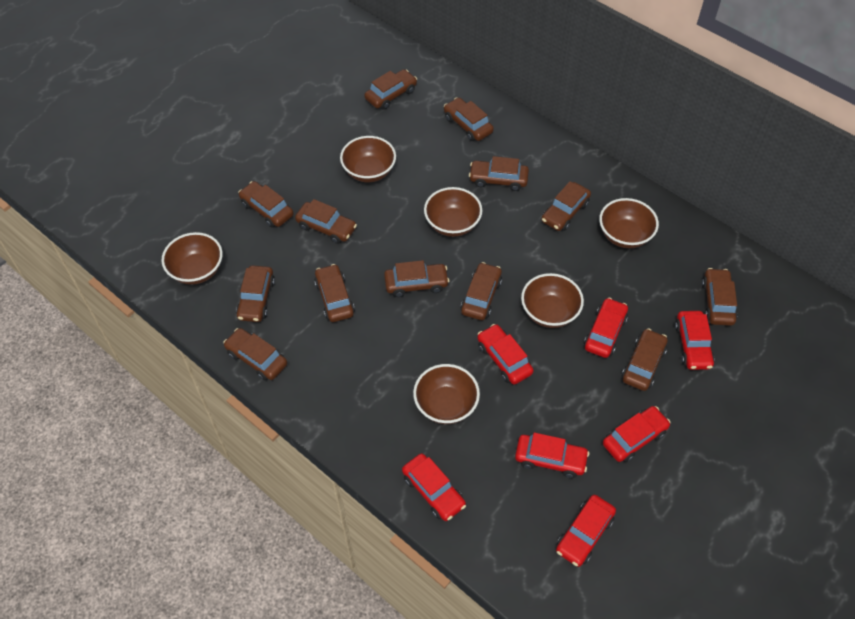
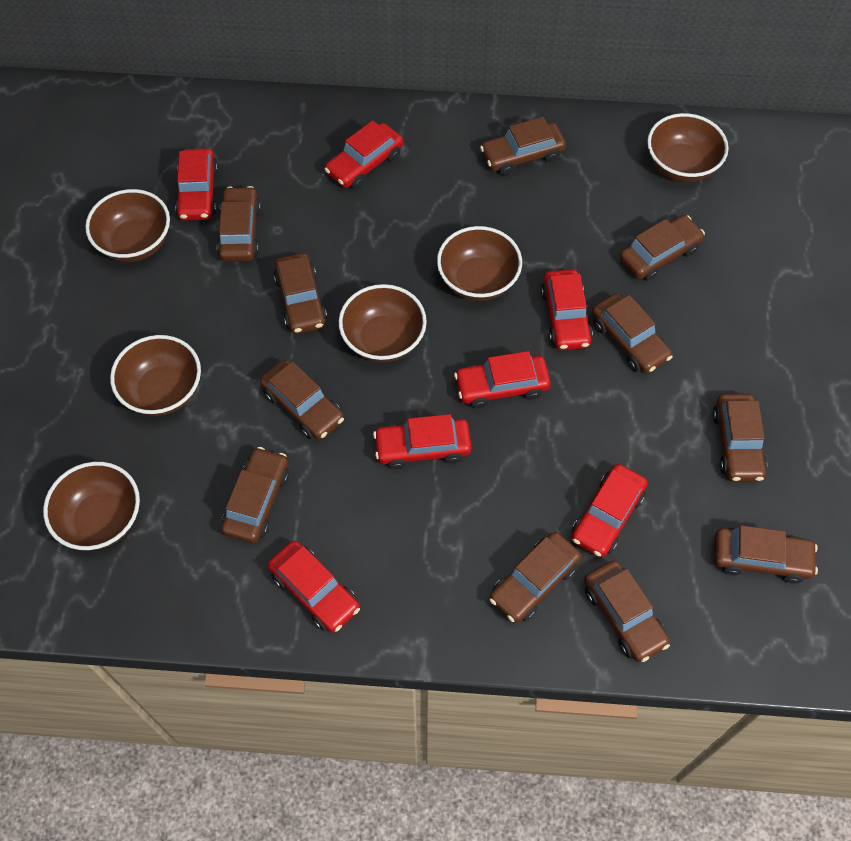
brown car: [223,328,287,380] [236,265,275,322] [238,181,294,228] [295,199,357,244] [314,264,355,322] [364,69,417,110] [384,260,449,297] [444,97,494,141] [461,262,502,320] [469,156,529,191] [542,181,591,231] [622,328,668,391] [702,268,737,326] = 13 -> [217,186,261,262] [221,447,289,543] [260,360,344,440] [274,253,327,334] [480,117,566,175] [489,532,581,623] [584,560,670,662] [592,293,673,374] [619,215,705,281] [712,394,767,482] [714,525,818,584] = 11

